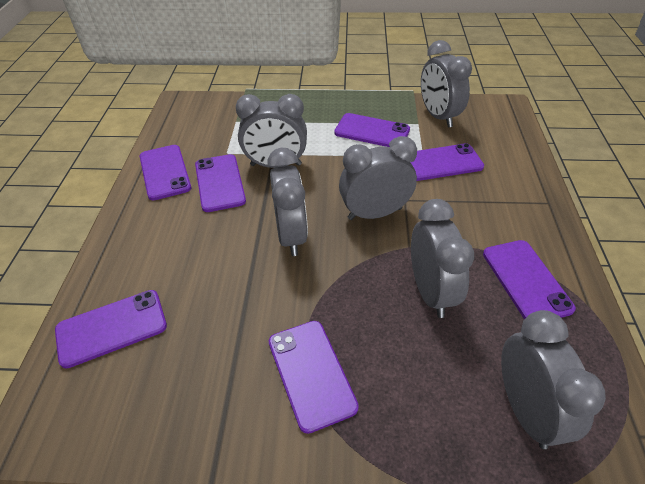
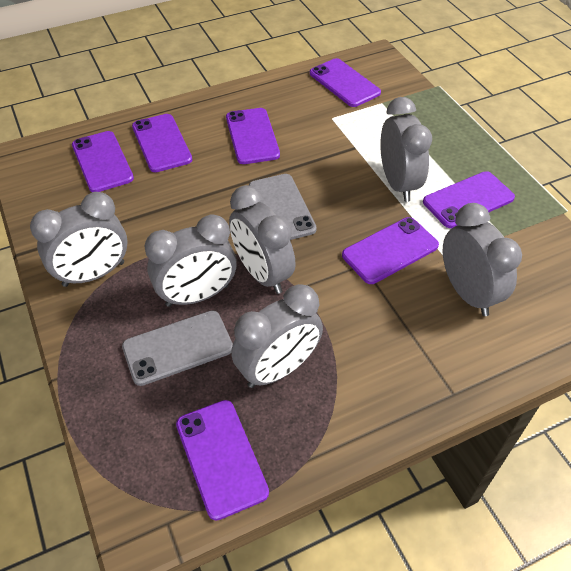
grey phone: none = 0 -> [122,310,233,386] [249,174,317,240] = 2

